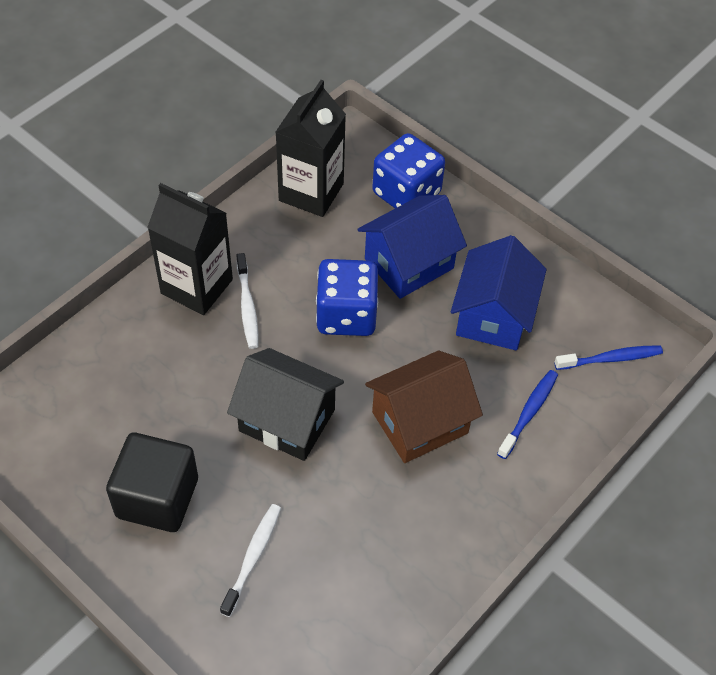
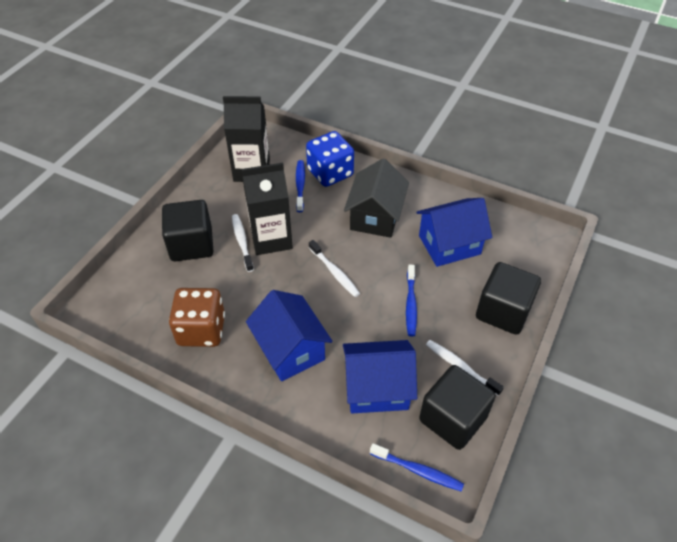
black cube: [106,433,198,532] = 1 -> [162,200,213,261] [419,365,496,450] [476,262,541,335] = 3
blue dice: [316,259,378,336] [372,133,445,208] = 2 -> [306,131,354,187] = 1
blue house: [358,195,467,299] [451,235,546,350] = 2 -> [246,290,333,381] [343,340,417,413] [416,198,492,267] = 3
blue toothbrush: [497,370,558,459] [554,345,663,370] = 2 -> [296,160,305,212] [370,443,464,492] [406,265,417,337] = 3
brown dice: none = 0 -> [169,288,225,347] = 1
brown house: [365,350,483,463] = 1 -> none = 0
white toothbrush: [220,504,281,617] [236,253,258,349] = 2 -> [232,214,254,272] [309,240,360,297] [426,340,504,396] = 3

